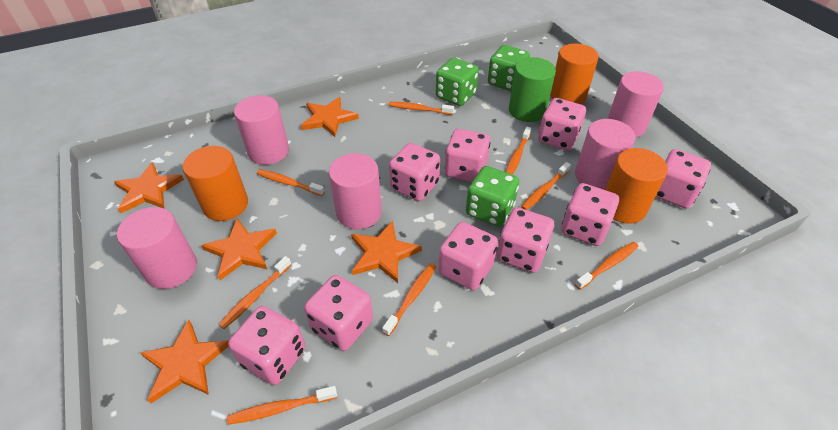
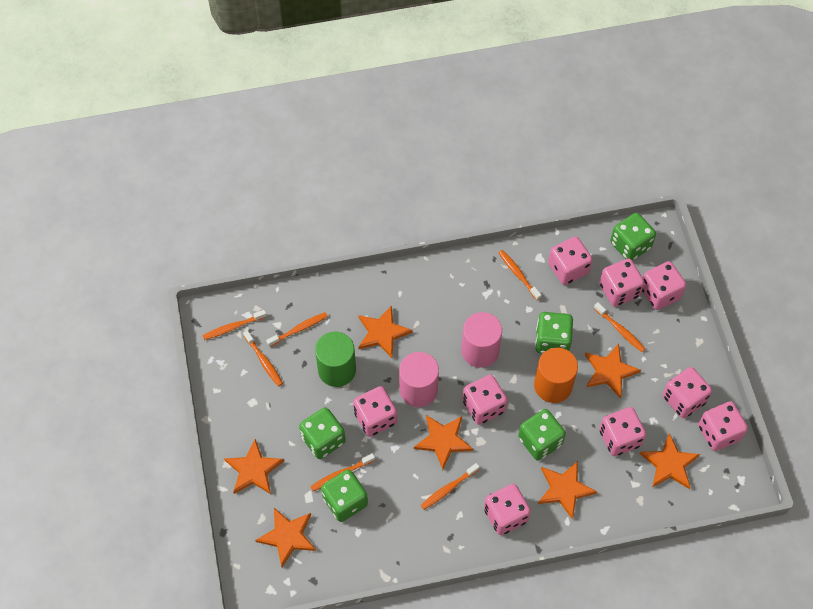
green dice: [436,58,479,106] [466,166,519,227] [488,45,530,91] = 3 -> [299,407,345,459] [321,469,368,522] [518,409,566,461] [535,312,573,354] [610,213,656,261] = 5
orange cylinder: [183,146,248,221] [550,44,599,104] [605,148,668,224] = 3 -> [534,348,578,403] = 1
orange star: [114,162,184,213] [140,320,229,403] [201,219,277,280] [301,97,359,137] [351,221,422,283] = 5 -> [224,439,284,494] [255,508,316,567] [358,305,413,358] [414,415,473,470] [538,461,597,519] [585,344,641,398] [640,433,700,489] = 7
orange toothbrush: [219,256,292,329] [227,386,337,425] [257,169,325,196] [382,263,436,336] [389,102,454,115] [506,127,531,175] [521,162,571,210] [575,242,639,290] = 8 -> [202,310,267,340] [243,330,283,386] [266,312,328,347] [310,453,375,491] [420,463,480,510] [498,250,541,300] [594,302,645,352] = 7
pink cylinder: [117,207,197,289] [234,95,289,165] [329,153,382,229] [575,119,635,190] [607,71,664,138] = 5 -> [399,352,439,407] [461,312,502,368] = 2

